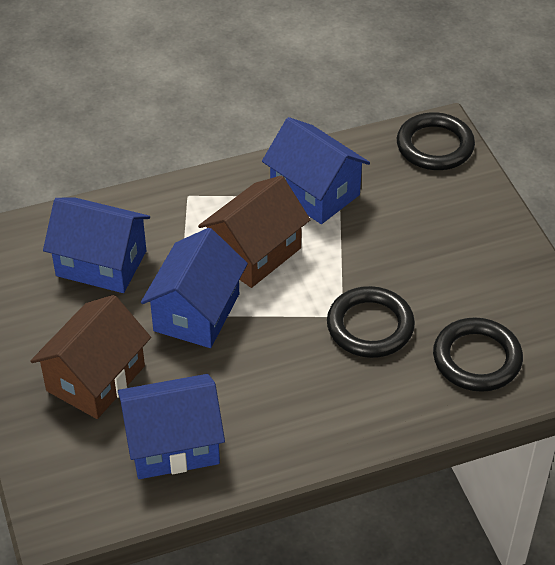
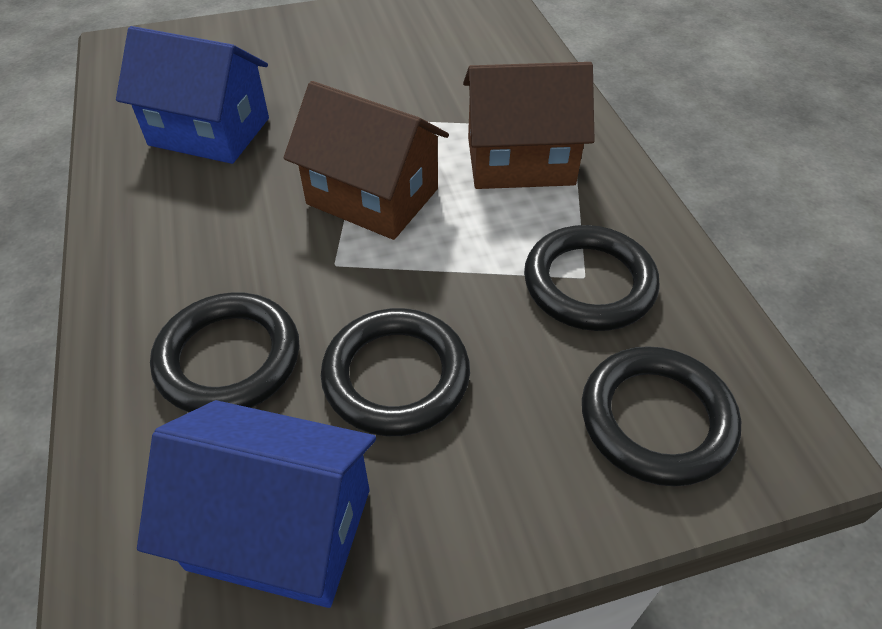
black ring: [327,286,415,358] [397,112,475,170] [433,317,523,392] = 3 -> [150,292,299,412] [321,308,470,436] [524,225,660,331] [582,346,741,486] = 4
blue house: [43,198,150,293] [118,374,225,479] [141,228,248,348] [262,117,370,224] = 4 -> [116,26,269,164] [137,400,376,608] = 2

